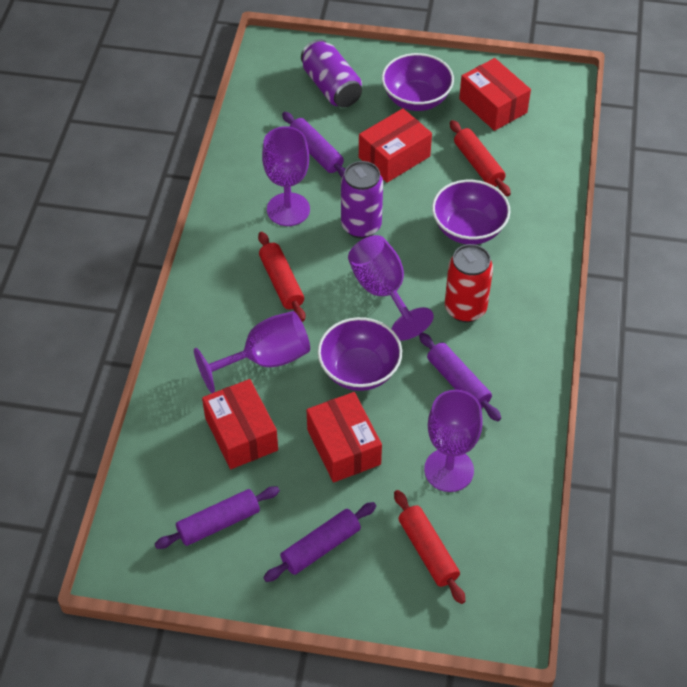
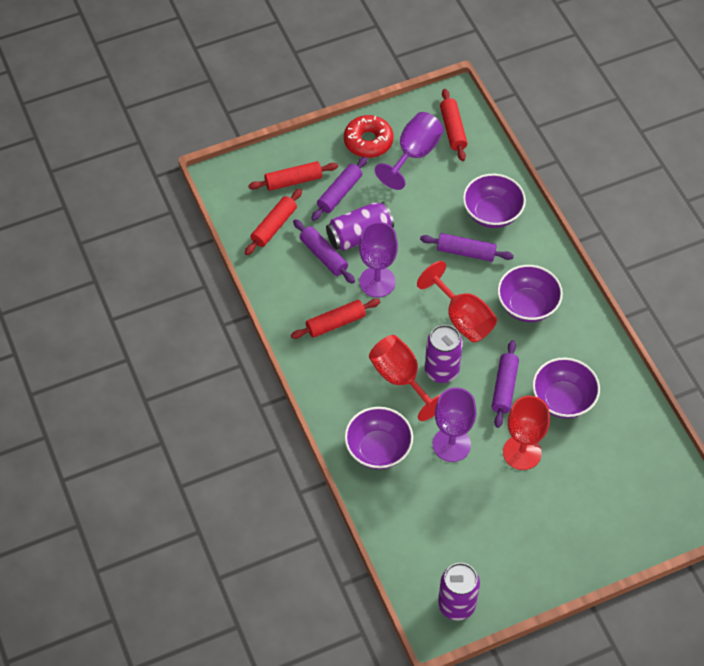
purple bowl: [318,317,402,391] [382,53,454,111] [432,180,510,245] = 3 -> [344,407,413,469] [463,174,526,228] [497,265,563,322] [532,358,600,419] = 4
purple can: [301,39,362,108] [341,161,383,239] = 2 -> [326,202,394,251] [425,325,463,383] [438,563,480,621] = 3
purple goblet: [194,311,310,393] [262,126,310,226] [348,235,434,341] [424,390,483,492] = 4 -> [359,222,398,297] [375,112,444,190] [433,387,476,462] = 3
red box: [202,379,278,469] [307,392,382,482] [359,108,432,183] [459,58,531,131] = 4 -> none = 0
red can: [445,244,493,322] = 1 -> none = 0
red donut: none = 0 -> [344,115,394,158] = 1
red goblet: none = 0 -> [369,335,441,421] [417,261,497,342] [503,396,550,470] = 3
red rolling pin: [258,232,305,322] [394,490,465,604] [450,120,511,197] = 3 -> [245,189,302,255] [248,161,338,191] [291,299,380,339] [440,89,467,161] = 4

